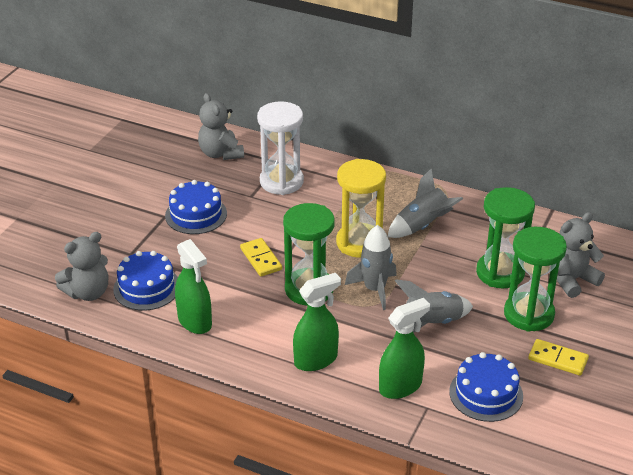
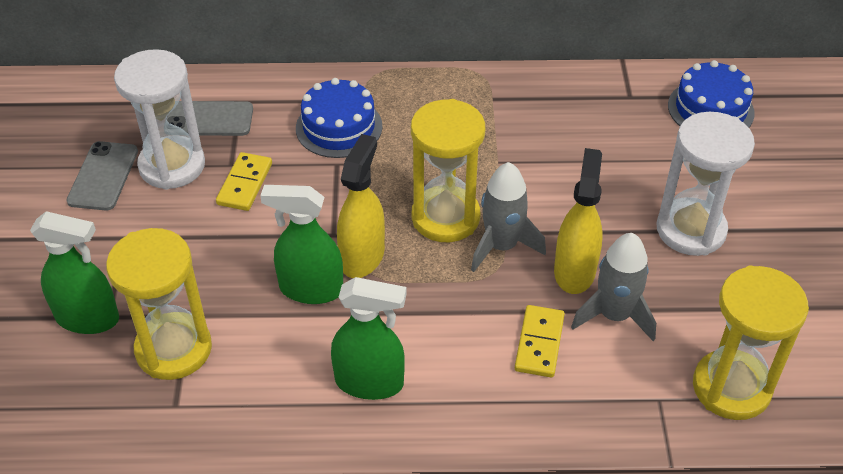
blue cake: [113,251,178,311] [165,180,227,234] [449,352,523,422] = 3 -> [296,78,383,158] [668,60,755,128] = 2
green hourglass: [283,203,335,306] [476,187,535,289] [504,227,567,332] = 3 -> none = 0
grey phone: none = 0 -> [66,141,138,210] [166,101,253,136] = 2
grey rocket: [345,225,397,310] [387,169,463,238] [395,279,473,333] = 3 -> [471,162,546,272] [571,233,656,341] = 2
grey teddy bear: [55,232,108,301] [198,93,244,160] [557,212,605,298] = 3 -> none = 0
white hourglass: [257,102,304,195] = 1 -> [114,49,205,190] [657,112,755,256] = 2
yellow hourglass: [336,159,386,258] = 1 -> [106,228,212,380] [411,99,485,242] [693,265,809,420] = 3
yellow spray bottle: none = 0 -> [337,134,385,278] [554,148,603,294] = 2

